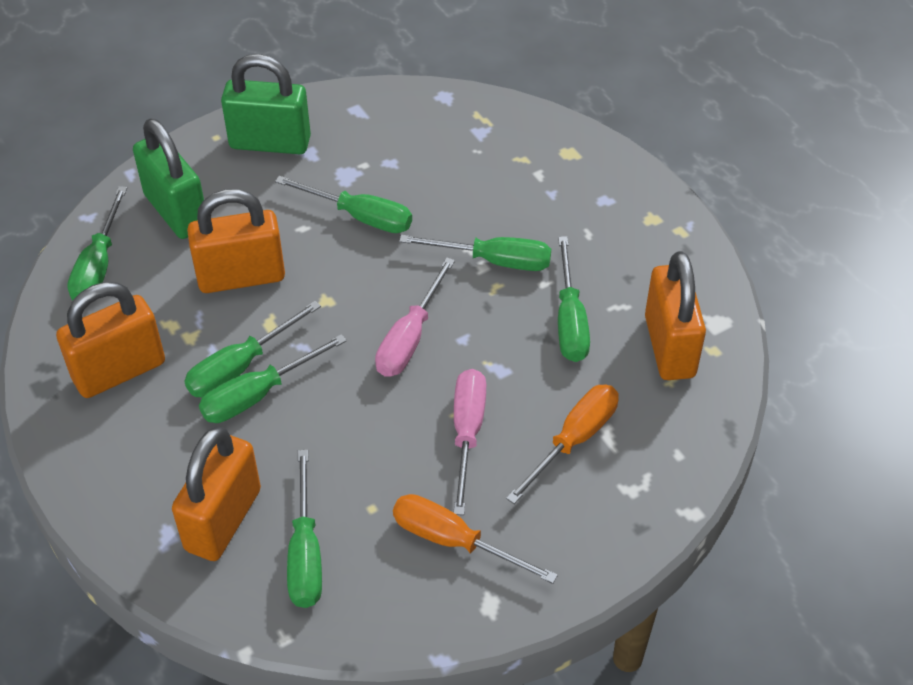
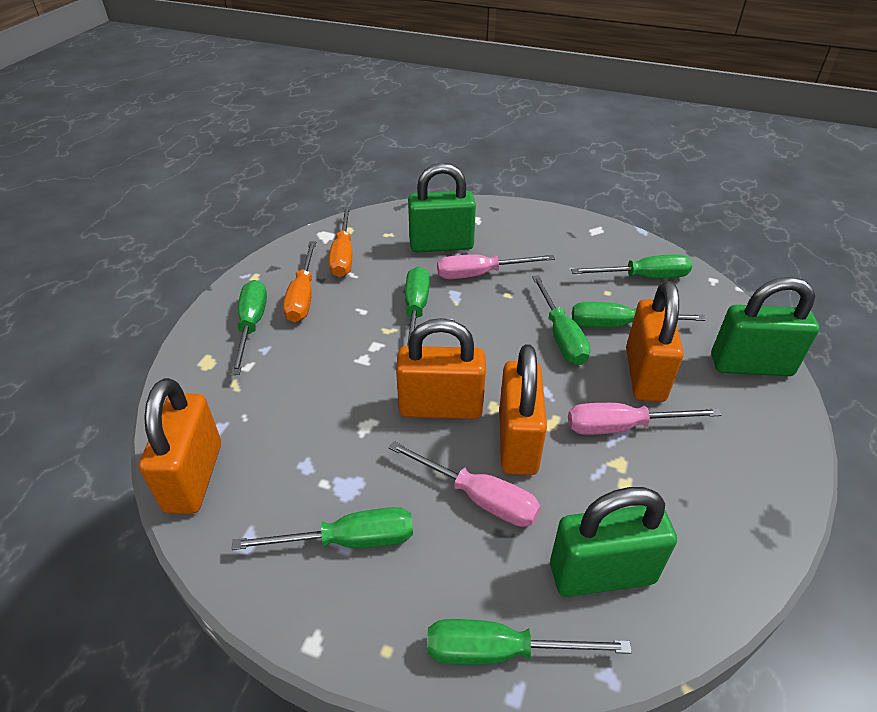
green padlock: [133,119,204,239] [221,54,311,154] = 2 -> [408,163,476,252] [550,487,677,597] [711,277,820,376] = 3
pink screwdriver: [375,258,455,377] [454,369,486,515] = 2 -> [388,441,540,527] [437,254,555,279] [568,403,721,435] = 3

